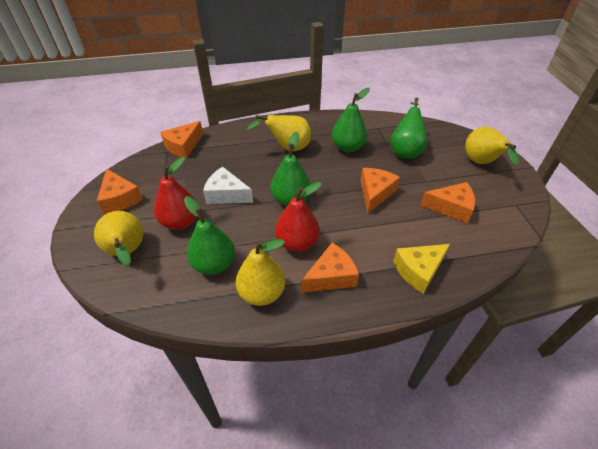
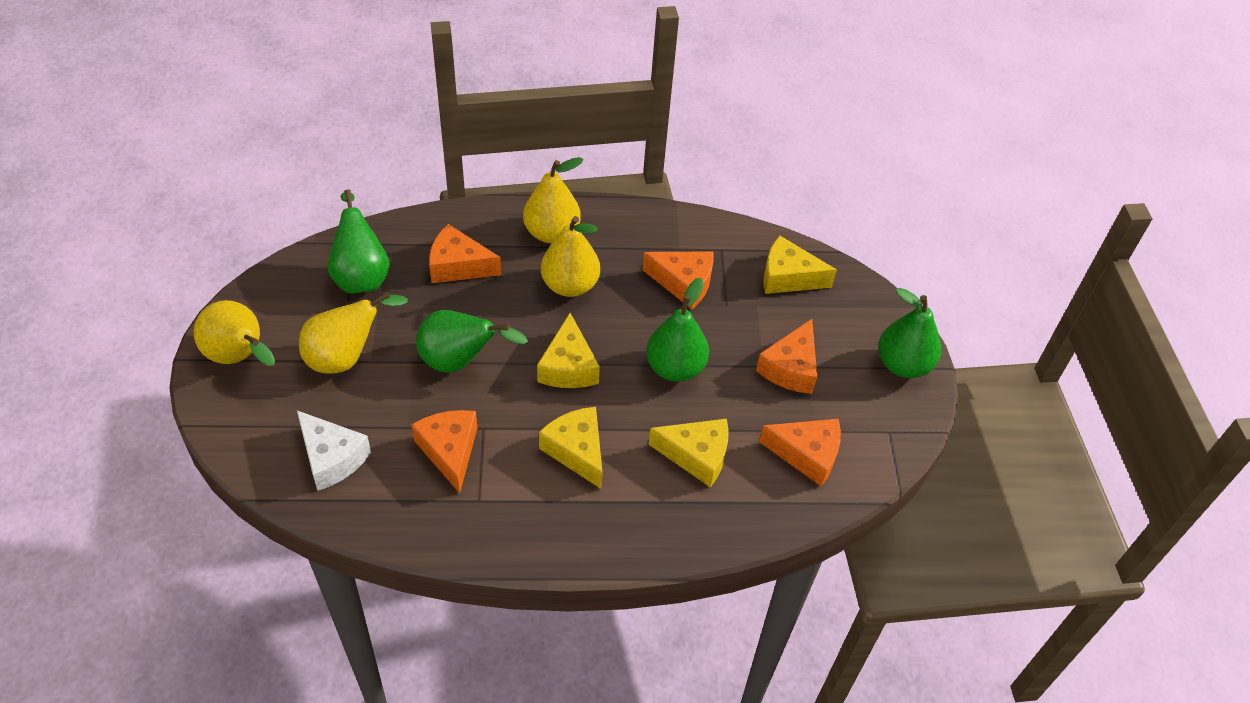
red pear: [154,157,197,230] [275,182,322,252] = 2 -> none = 0
yellow cheese: [393,244,450,294] = 1 -> [537,313,600,388] [539,407,603,489] [649,419,729,488] [763,236,837,294] = 4

